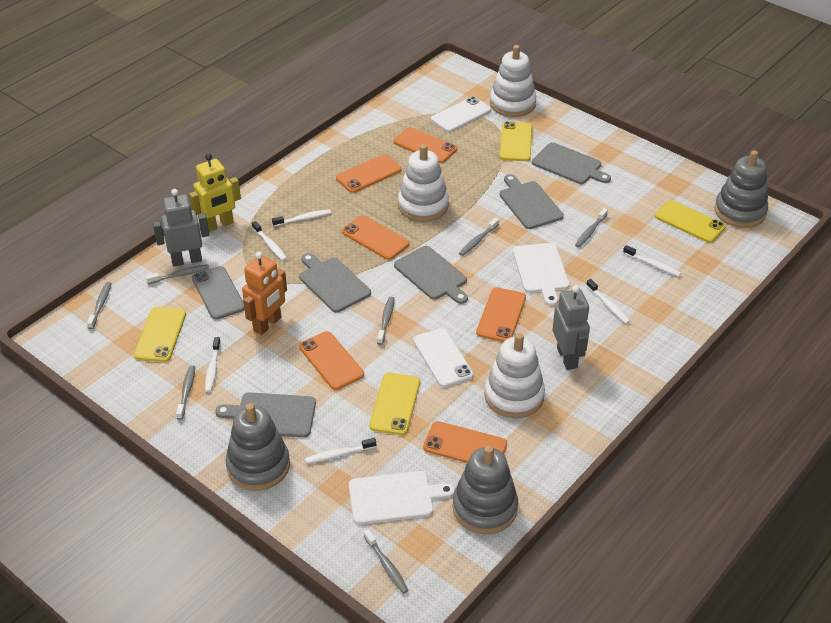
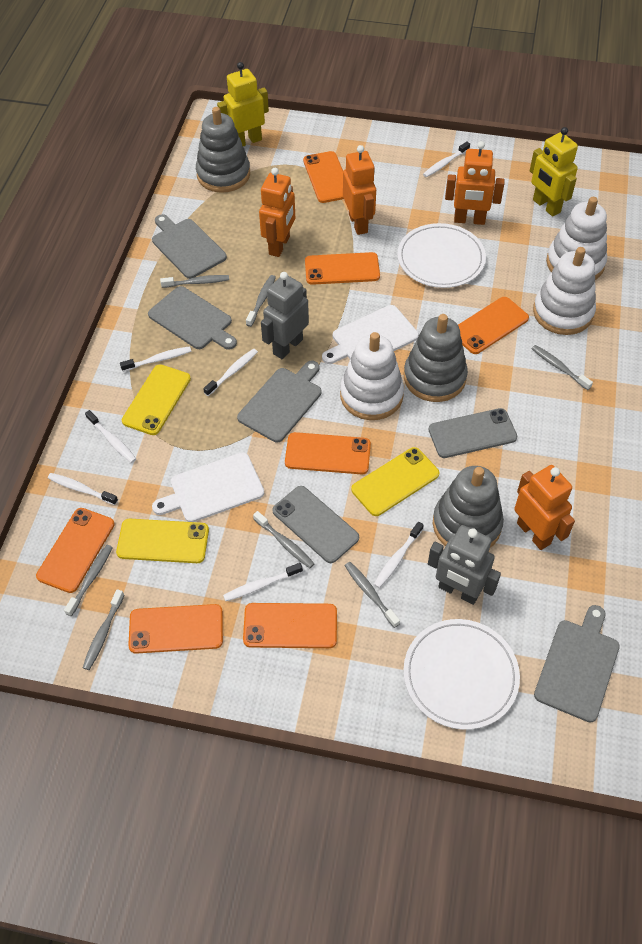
grey cutting board: [215,392,316,438] [299,253,371,313] [394,246,468,304] [499,174,564,229] [532,142,611,184] = 5 -> [148,286,237,350] [152,214,227,279] [237,361,322,443] [534,605,620,722] = 4
grey phone: [192,266,245,320] = 1 -> [272,486,359,563] [429,408,517,458] = 2
orange phone: [299,331,364,390] [336,154,402,193] [342,215,409,260] [393,127,457,163] [423,421,507,463] [476,287,526,342] = 6 -> [36,508,115,593] [128,604,223,654] [243,603,337,648] [285,432,371,474] [303,151,344,203] [305,252,380,285] [458,297,529,354] = 7
orange robot: [242,252,287,335] = 1 -> [259,168,295,257] [343,145,376,235] [445,141,505,225] [514,465,575,550] = 4
white phone: [413,328,474,387] [431,96,491,132] = 2 -> none = 0
white plate: none = 0 -> [397,223,486,288] [403,619,520,730] = 2
white toothbrush: [205,337,221,392] [252,221,287,261] [272,209,331,227] [305,438,376,464] [586,279,630,324] [623,245,681,277] = 6 -> [48,473,118,505] [85,410,136,463] [120,346,191,372] [203,349,258,396] [223,563,303,601] [374,522,423,588] [423,141,470,177] = 7
yellow phone: [134,307,186,362] [369,373,420,435] [500,121,532,161] [655,200,726,243] = 4 -> [116,519,209,563] [122,364,191,435] [351,447,439,516] = 3
yellow robot: [189,154,241,232] = 1 -> [217,62,269,146] [530,127,578,217] = 2

